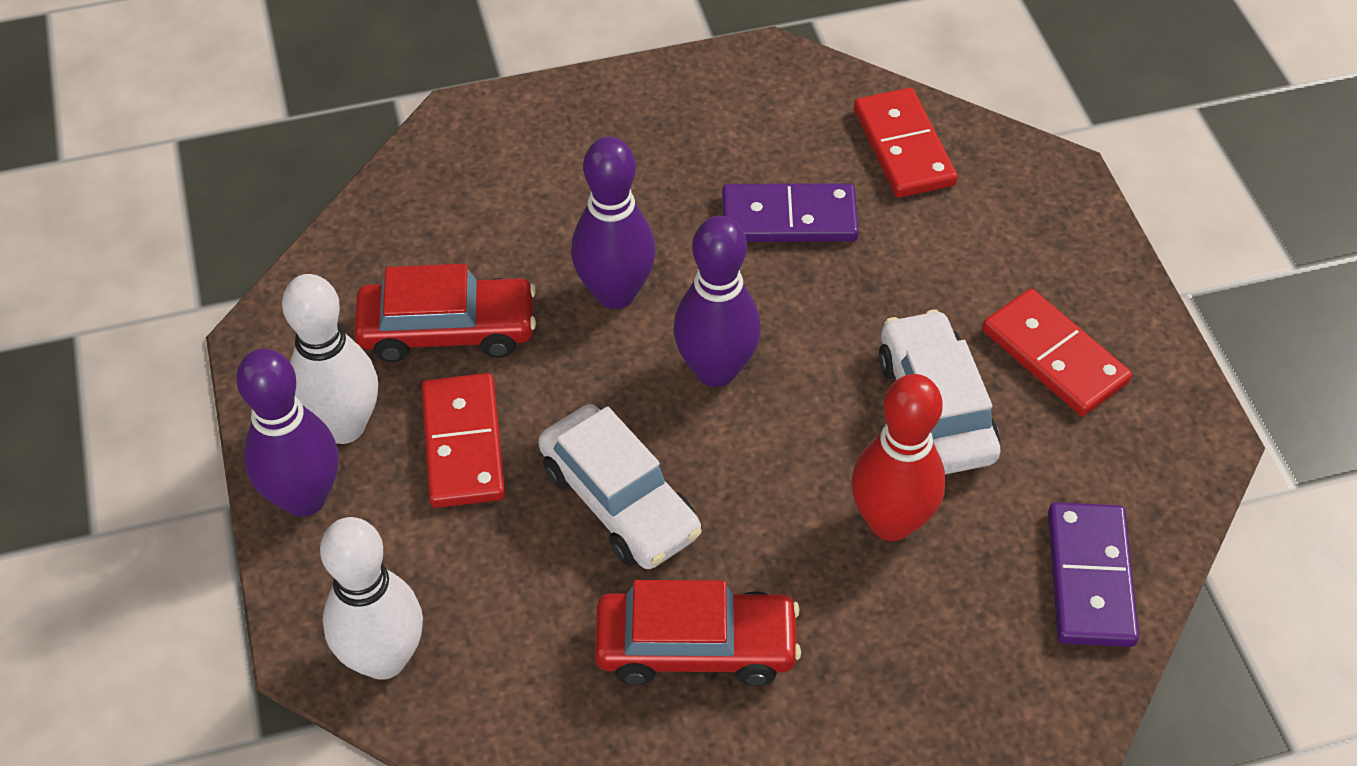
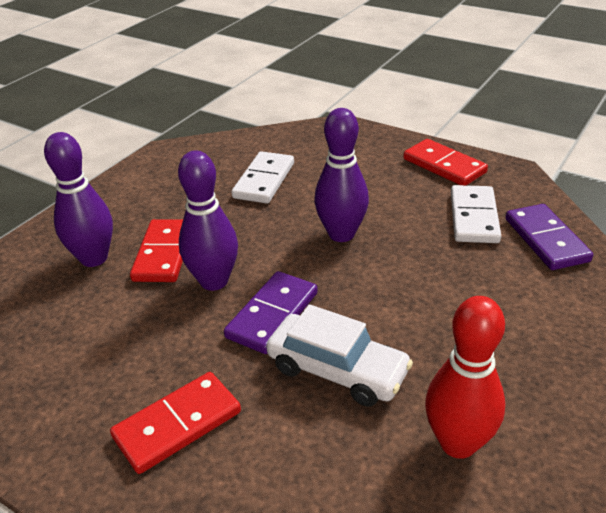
red car: [354,264,536,362] [595,580,801,686] = 2 -> none = 0
white bowling pin: [282,274,378,444] [320,517,423,680] = 2 -> none = 0
white car: [538,404,702,569] [879,309,1000,474] = 2 -> [266,304,413,407] = 1
white domino: none = 0 -> [232,151,294,203] [451,185,501,243] = 2

